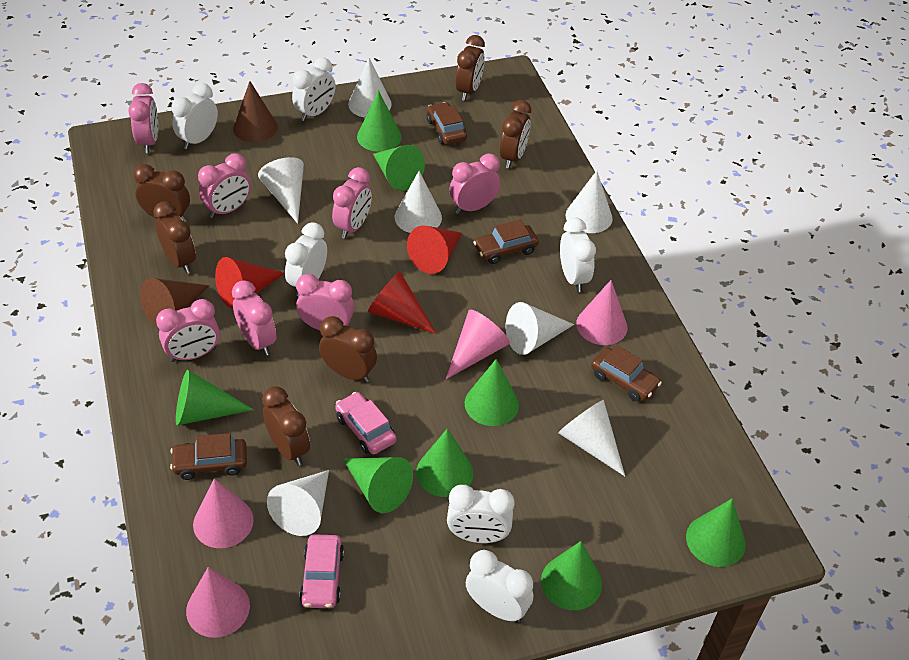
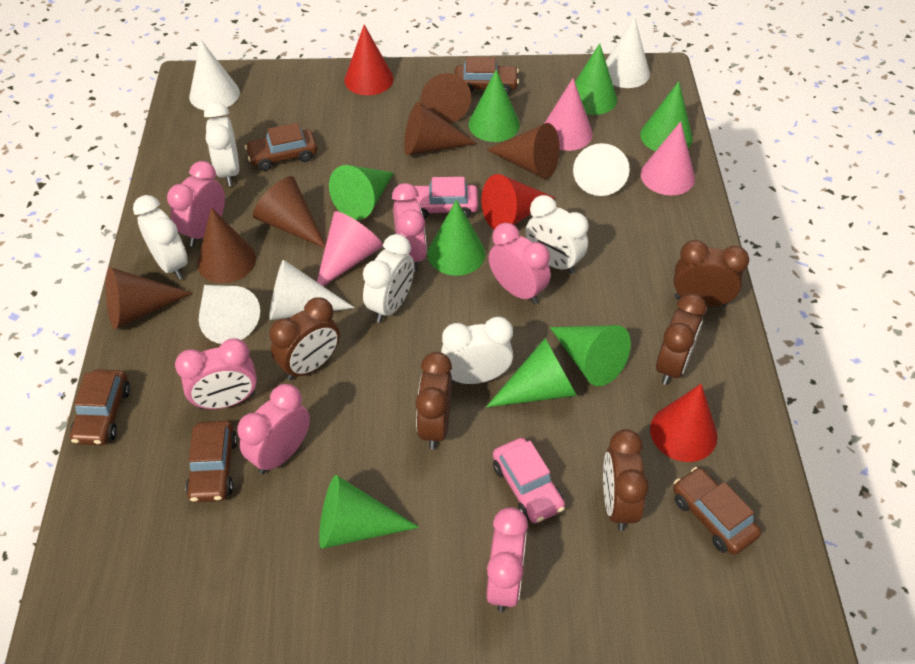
brown car: [170,433,247,480] [427,102,467,145] [473,220,539,264] [591,345,662,402] = 4 -> [70,369,130,445] [185,421,238,503] [245,123,317,171] [454,57,519,94] [673,467,761,555] = 5
brown clock: [134,164,190,222] [153,201,196,274] [262,386,310,466] [319,316,377,383] [456,35,485,101] [500,100,531,168] = 6 -> [269,297,340,380] [416,352,452,450] [603,429,649,531] [656,293,707,385] [674,240,749,307] = 5
brown cone: [140,278,209,327] [233,81,278,142] = 2 -> [106,267,193,329] [197,207,256,283] [253,176,325,248] [404,102,477,155] [420,73,471,124] [486,123,560,179] = 6
pink clock: [128,83,158,153] [156,299,220,362] [198,153,251,218] [232,280,276,356] [296,274,354,330] [332,167,372,239] [449,153,500,214] = 7 -> [167,161,225,246] [175,338,257,410] [237,384,310,474] [392,183,427,272] [486,507,528,612] [488,223,551,304] = 6
pink cone: [186,567,250,638] [193,479,254,548] [446,310,510,379] [576,280,627,345] = 4 -> [317,211,383,286] [544,78,593,151] [641,121,695,195] = 3
white clock: [172,83,218,149] [285,222,327,296] [292,57,336,121] [447,485,515,543] [466,550,533,622] [560,218,596,292] = 6 -> [133,195,188,280] [204,102,239,186] [363,234,414,323] [441,317,513,384] [525,195,589,274] = 5
white cone: [258,157,304,224] [267,470,329,536] [348,58,392,118] [395,171,442,233] [506,302,574,355] [558,400,625,476] [566,171,613,233] = 7 -> [189,39,240,110] [199,285,260,344] [269,260,354,320] [573,143,630,196] [606,17,650,88] = 5

